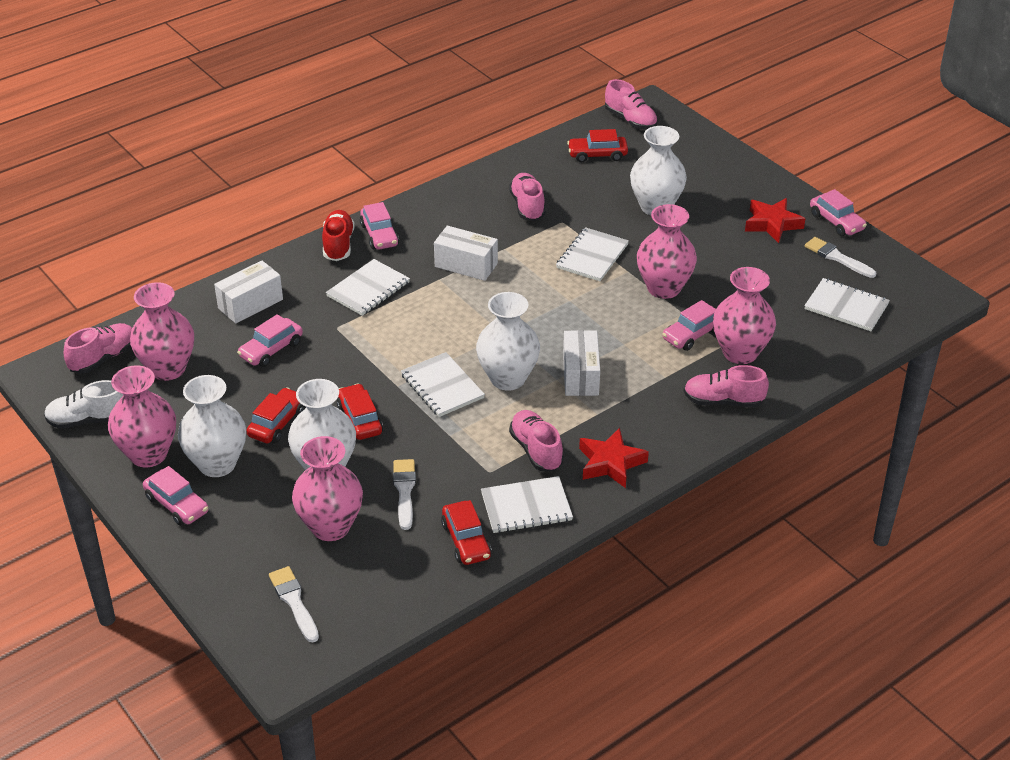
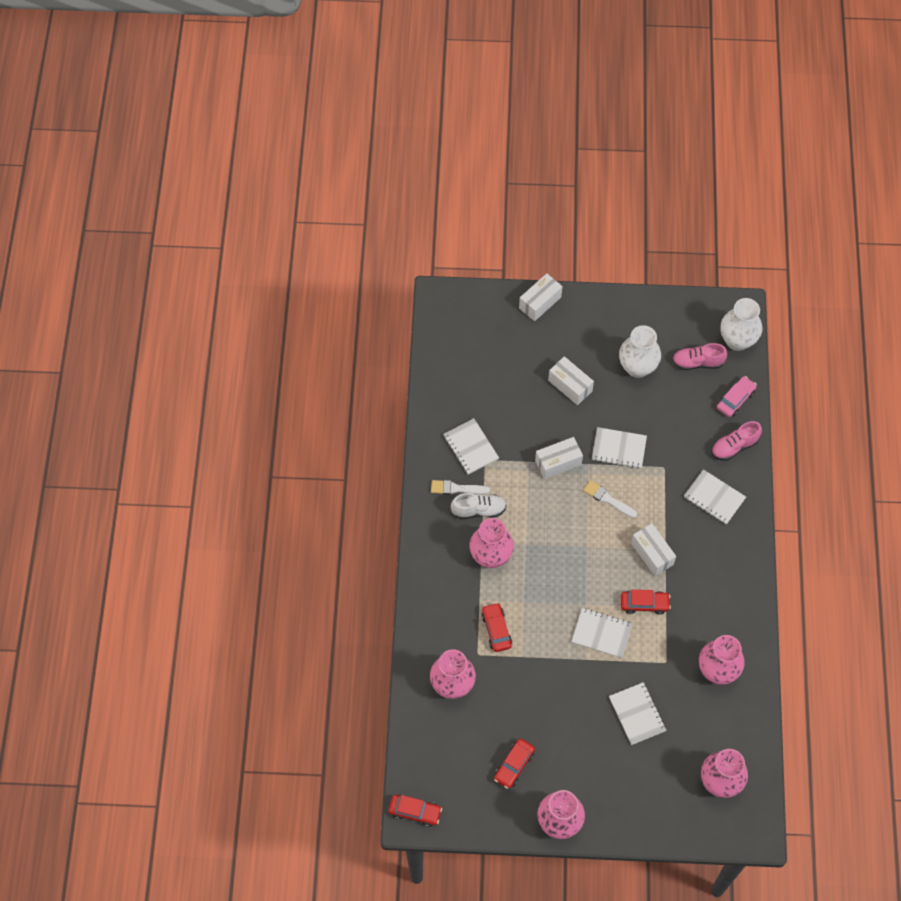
pink car: [143,466,209,526] [237,314,303,367] [360,202,399,250] [662,300,716,351] [810,189,867,236] = 5 -> [717,376,757,417] = 1
pink shoe: [64,323,132,374] [509,173,545,221] [509,410,564,471] [605,79,658,129] [684,365,769,407] = 5 -> [672,343,728,370] [711,421,762,461] = 2
red shoe: [322,210,355,261] = 1 -> none = 0
red star: [579,428,649,488] [745,198,806,243] = 2 -> none = 0
white box: [214,261,283,323] [434,226,498,281] [563,330,600,396] = 3 -> [519,273,563,321] [535,437,583,479] [548,356,594,405] [631,523,676,576] = 4
white brush: [269,566,319,642] [393,459,416,530] [805,237,876,278] = 3 -> [431,480,490,495] [583,480,637,518] = 2
white vase: [178,375,246,477] [288,379,356,470] [476,292,540,391] [630,126,687,215] = 4 -> [619,325,661,378] [720,298,763,351] = 2

